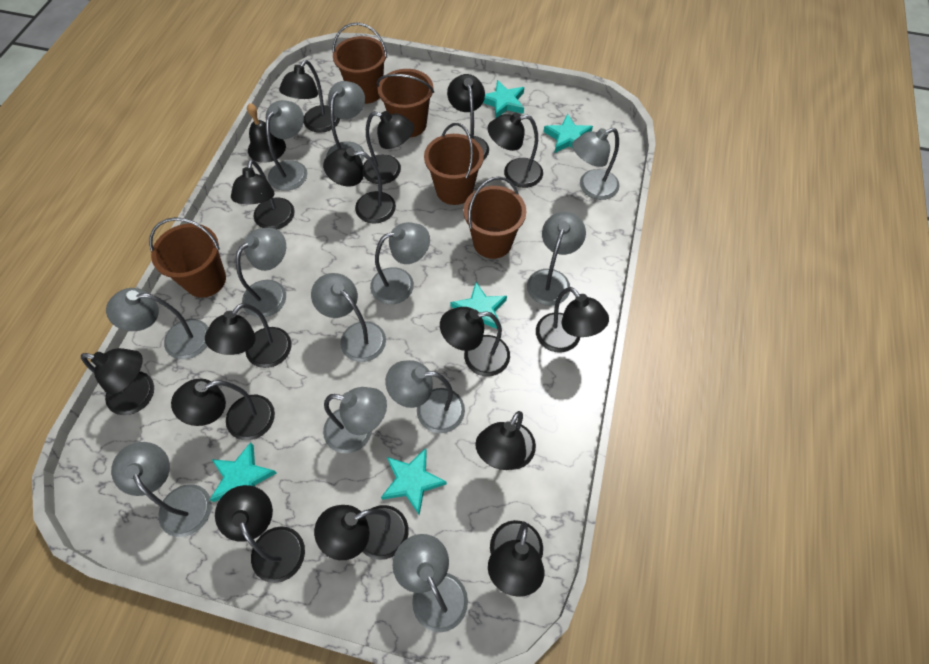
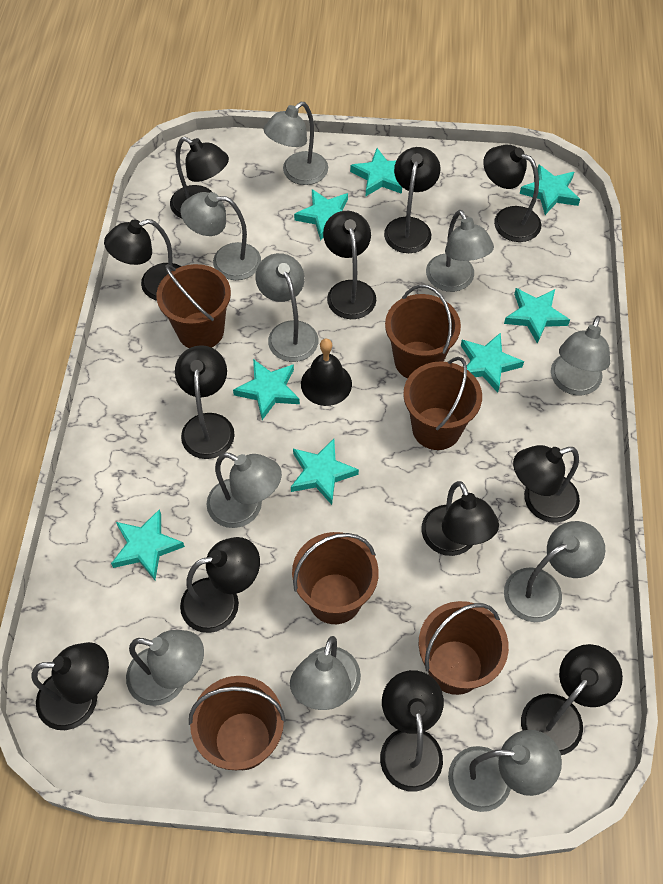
black lamp: [81,348,154,415] [171,379,275,440] [205,303,292,368] [215,485,305,583] [231,159,295,229] [279,60,340,133] [314,505,409,560] [323,148,396,224] [363,111,414,184] [440,307,510,376] [447,74,489,159] [475,411,536,470] [488,113,543,188] [488,520,544,597] [536,287,609,352] = 15 -> [32,642,109,730] [104,219,181,301] [170,137,229,218] [175,345,235,459] [180,537,260,633] [323,211,376,319] [380,670,444,792] [384,147,441,253] [421,481,499,556] [483,145,541,242] [513,445,580,523] [521,644,623,755] = 12
brown bucket: [149,217,226,298] [332,22,387,104] [377,69,434,137] [424,123,484,205] [463,177,526,259] = 5 -> [156,264,231,348] [189,676,286,770] [292,532,379,624] [385,285,461,379] [403,357,482,450] [419,601,509,695] = 6
grey lamp: [106,288,209,359] [111,442,212,537] [236,228,286,317] [266,100,307,191] [311,273,386,362] [323,387,387,454] [326,81,365,162] [370,222,430,304] [385,360,465,433] [393,534,468,633] [527,212,586,306] [572,128,620,200] = 12 -> [126,630,204,706] [180,192,261,280] [207,452,282,528] [255,253,318,362] [264,102,328,185] [290,636,361,710] [426,210,494,292] [448,730,562,812] [504,521,605,622] [551,316,610,395] = 10
turquoise star: [210,442,276,502] [381,448,447,515] [450,282,507,329] [483,80,524,118] [543,114,593,153] = 5 -> [111,509,185,580] [233,359,300,420] [291,439,359,505] [294,189,348,241] [350,148,402,196] [461,332,524,393] [504,288,570,344] [520,164,580,215] = 8

